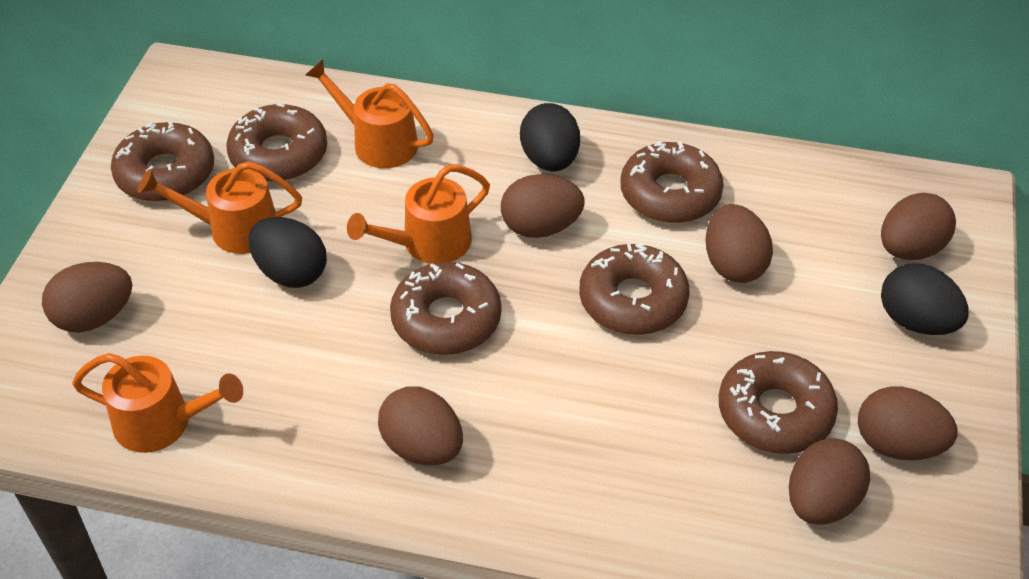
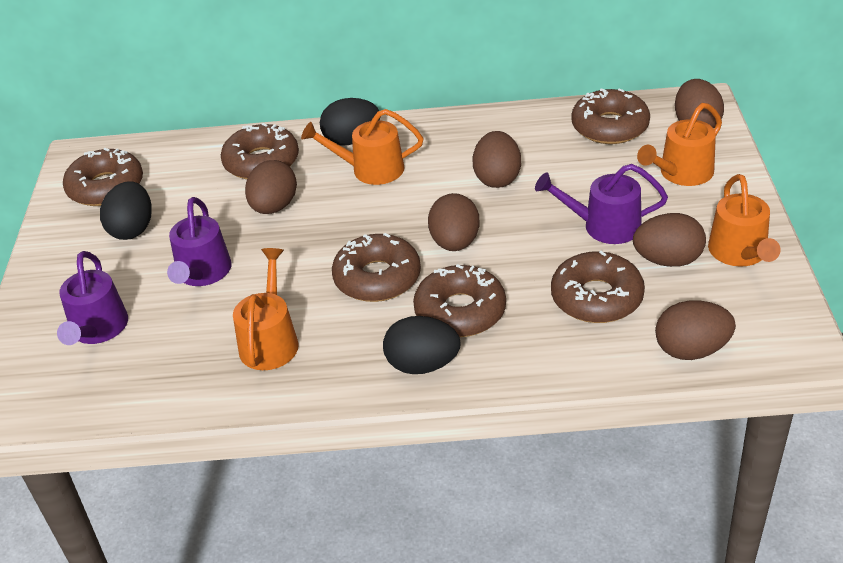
brown egg: [42,262,132,332] [378,386,463,465] [501,174,585,238] [705,204,773,283] [789,438,870,525] [858,387,957,460] [881,193,956,260] = 7 -> [245,160,297,214] [428,193,480,251] [473,131,521,188] [633,213,706,267] [655,300,736,360] [675,79,724,128] = 6
purple watering can: none = 0 -> [57,251,128,345] [167,197,232,286] [535,164,668,244] = 3

